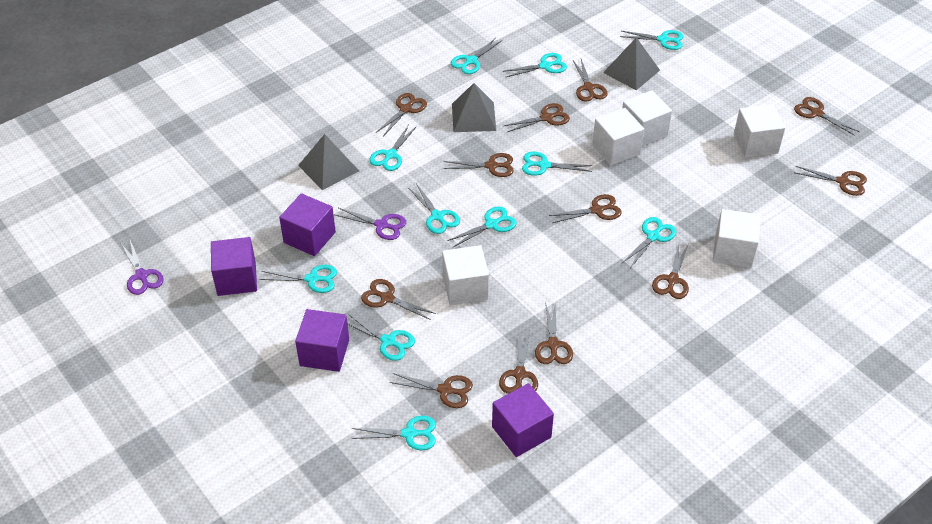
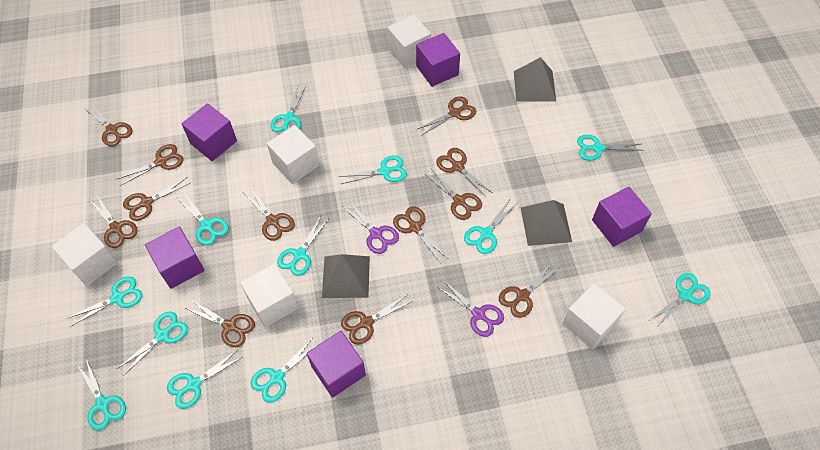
purple cube: [211,237,257,296] [279,193,336,256] [295,309,349,372] [492,383,554,457] = 4 -> [145,226,205,289] [182,103,237,161] [307,331,366,398] [416,33,460,87] [592,187,652,247] = 5
turquoise scissors: [260,265,337,293] [347,313,415,361] [351,416,436,450] [369,125,417,171] [409,184,460,234] [447,206,517,248] [451,38,501,74] [503,53,567,78] [522,152,592,176] [620,30,684,50] [622,217,677,268] = 11 -> [66,276,142,327] [77,359,126,431] [117,311,188,376] [167,350,242,409] [177,193,229,245] [251,339,320,403] [271,86,306,132] [277,216,328,276] [339,155,407,184] [464,199,516,254] [577,135,644,161] [650,273,711,328] = 12

